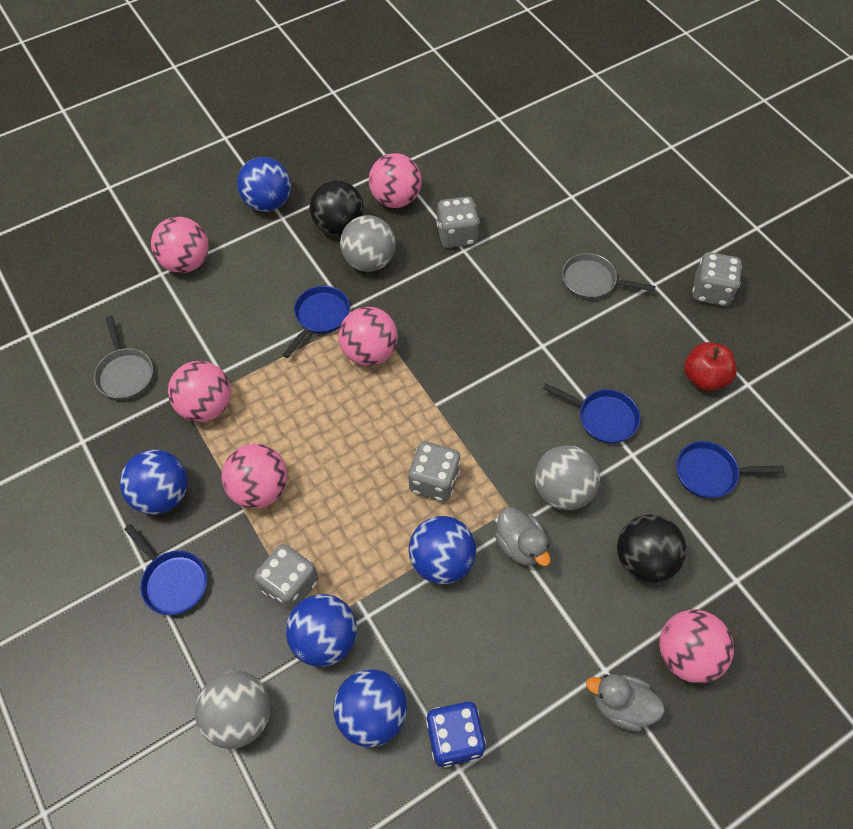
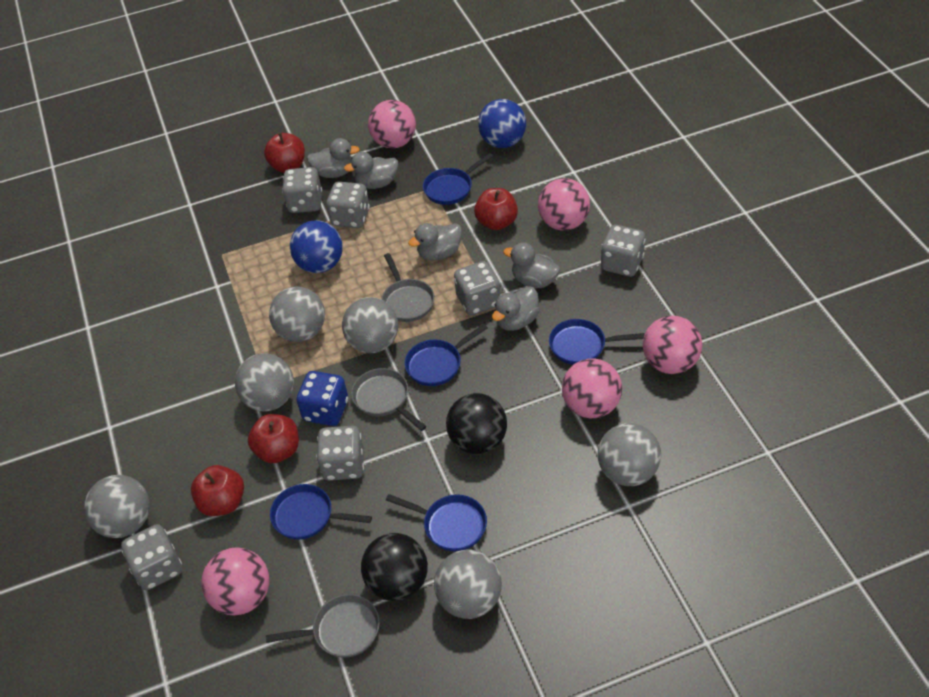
blue ball: [120,450,188,515] [237,157,291,212] [286,594,357,667] [333,669,407,747] [409,516,476,584] = 5 -> [290,220,343,273] [478,99,526,148] = 2
blue pan: [124,524,207,615] [282,286,350,358] [543,383,640,444] [676,441,784,498] = 4 -> [270,484,372,540] [386,494,487,552] [405,324,488,386] [423,153,493,205] [549,319,645,365] = 5
grey ball: [195,671,270,749] [340,215,396,272] [535,445,600,510] = 3 -> [84,475,150,538] [235,353,294,411] [269,287,325,342] [342,297,398,353] [434,549,502,619] [598,423,661,486] = 6
grey dice: [254,544,319,611] [408,441,461,502] [437,197,479,248] [692,252,742,306] = 4 -> [121,524,182,590] [282,167,322,213] [316,425,364,481] [326,182,370,228] [454,261,500,315] [601,225,645,277] = 6
grey duck: [495,507,551,566] [586,674,665,732] = 2 -> [307,138,360,178] [344,152,398,189] [408,223,462,261] [492,286,540,331] [503,242,560,288] = 5
grey pan: [94,316,153,400] [562,253,656,299] = 2 -> [266,594,380,658] [351,368,426,431] [381,253,435,322] = 3
pink ball: [151,216,209,273] [168,361,231,422] [221,444,288,508] [338,306,398,366] [369,153,422,208] [659,610,734,683] = 6 -> [201,547,269,615] [368,100,416,148] [538,178,590,231] [562,358,622,418] [643,316,702,374] = 5
red apple: [684,342,737,391] = 1 -> [191,465,244,516] [248,414,299,463] [264,133,305,173] [474,188,518,230] = 4

